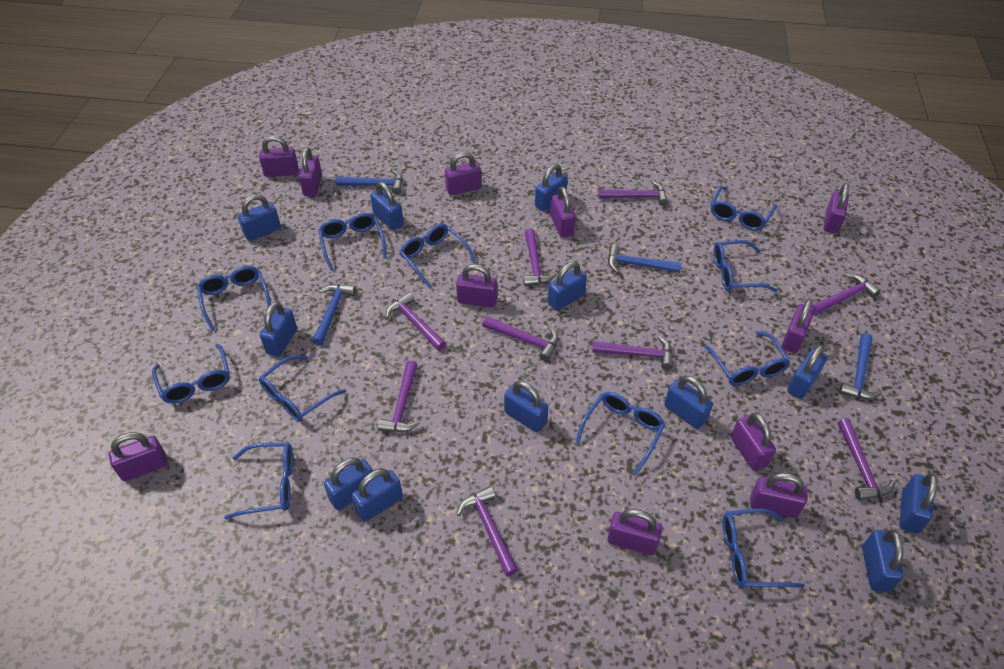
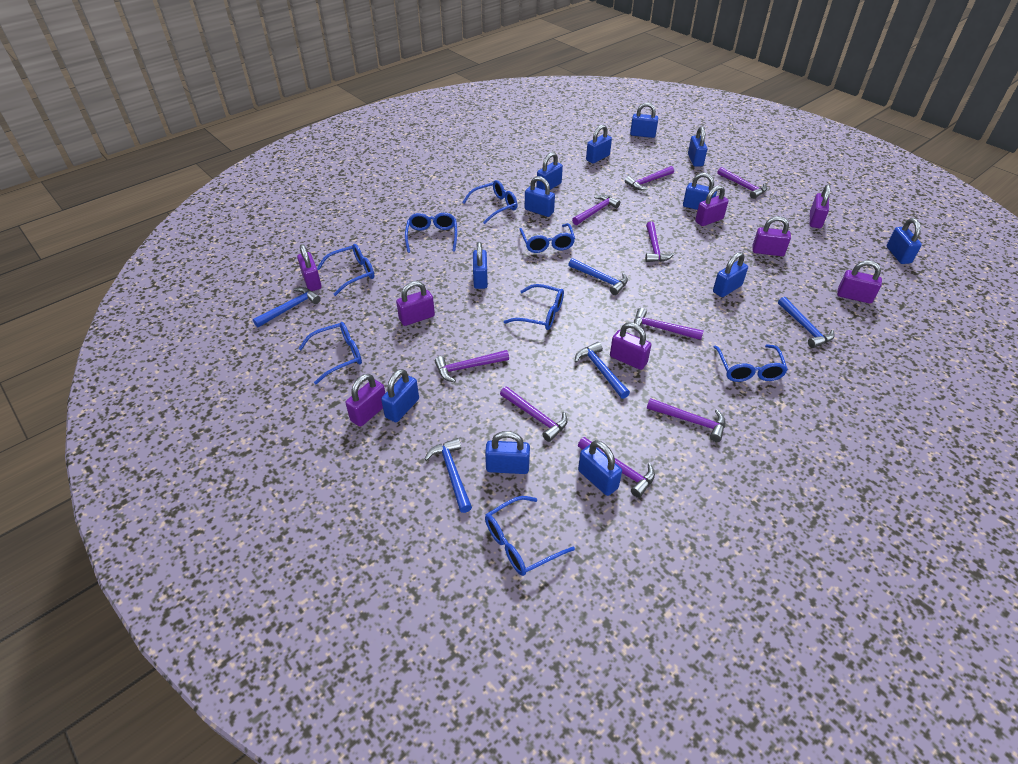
blue glasses: [152,344,230,404] [197,266,271,331] [224,442,293,520] [259,355,347,422] [319,213,387,271] [400,224,476,289] [575,392,665,475] [704,331,790,386] [711,186,777,231] [714,240,777,292] [722,509,805,588] = 11 -> [298,322,362,385] [317,244,375,296] [405,213,457,253] [462,180,518,224] [485,496,575,576] [503,284,564,330] [519,223,575,253] [714,344,788,382] = 8
blue hammer: [312,284,356,346] [335,170,403,195] [608,244,682,273] [839,333,882,399] = 4 -> [253,287,321,328] [425,438,472,513] [568,258,628,295] [575,342,630,399] [778,297,835,348] = 5
purple padlock: [108,432,168,481] [259,136,299,177] [299,147,322,197] [445,152,481,195] [456,264,497,307] [550,187,576,237] [607,509,662,555] [731,413,776,471] [750,473,807,518] [782,299,814,353] [824,183,849,234] = 11 -> [297,244,322,291] [346,374,385,427] [396,281,435,326] [610,322,651,370] [695,185,728,226] [752,216,791,256] [810,185,831,228] [837,260,882,304] = 8

